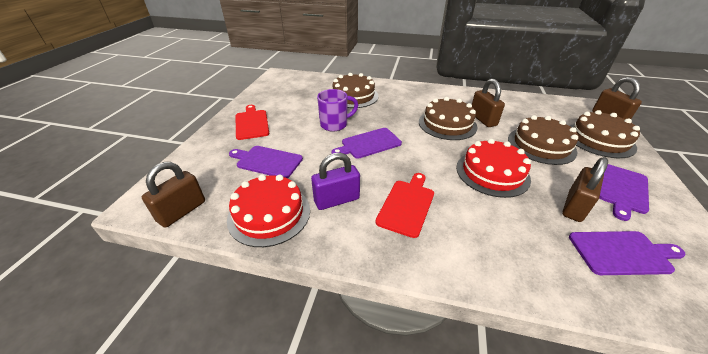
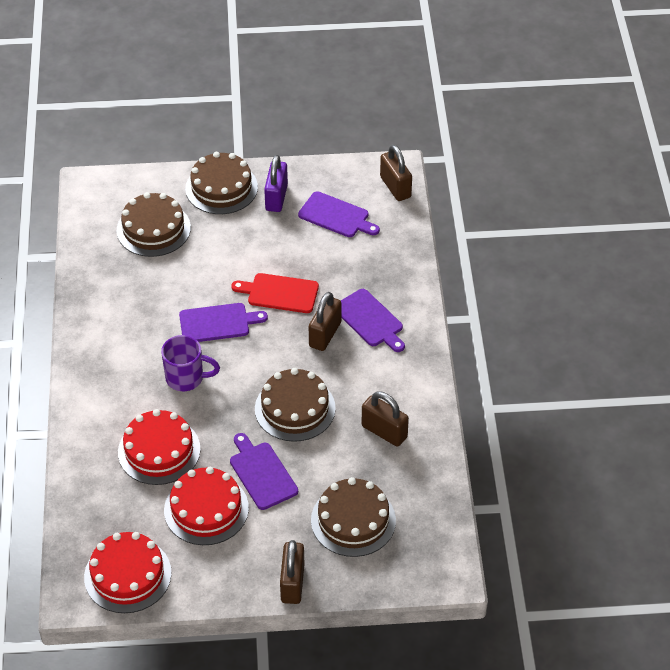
red cake: [227,174,310,247] [456,139,531,198] = 2 -> [84,532,172,613] [118,409,201,485] [164,467,249,545] = 3
red cutting board: [236,105,269,140] [375,173,434,238] = 2 -> [231,273,319,313] = 1

